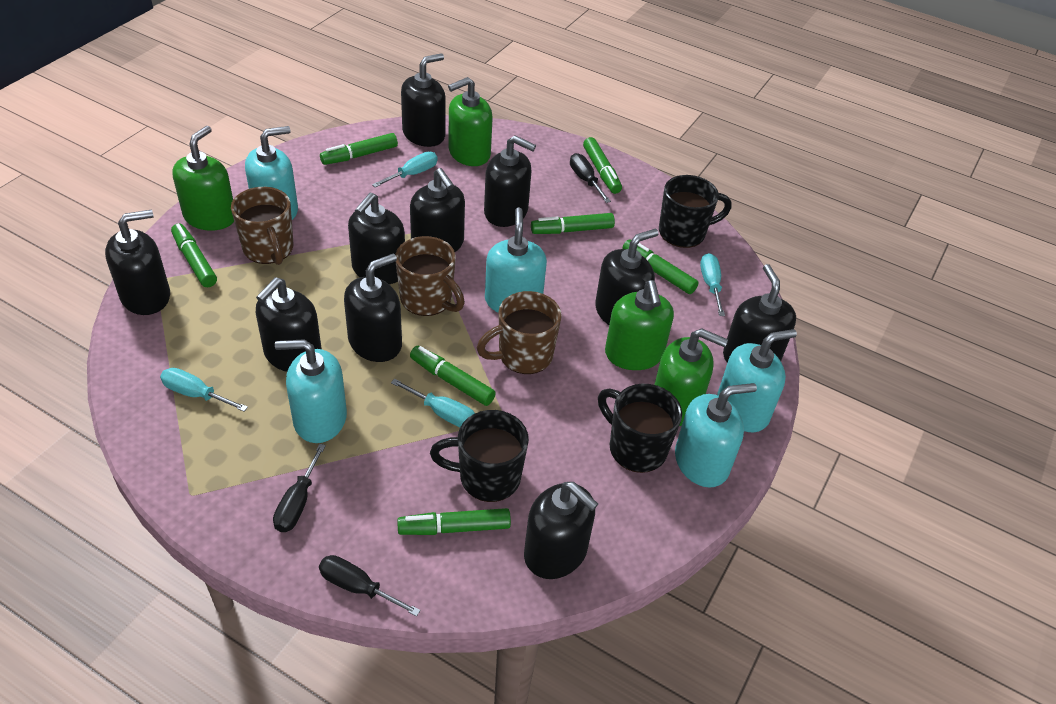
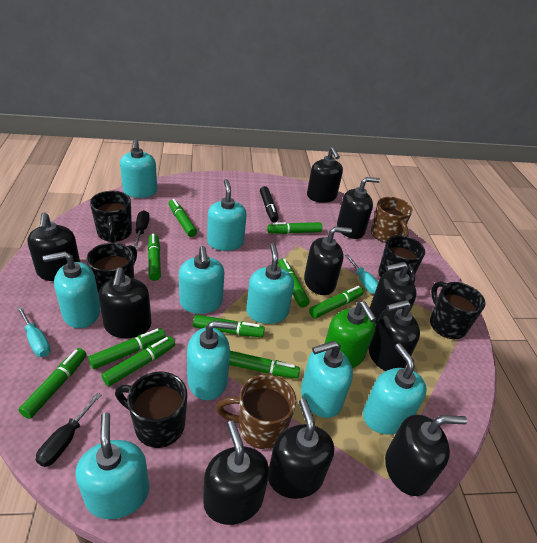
black marker: none = 0 -> [260,186,279,222] = 1
black mug: [430,410,529,502] [598,384,682,473] [659,175,732,248] = 3 -> [86,243,137,296] [90,191,132,243] [115,371,187,448] [379,235,425,283] [430,281,486,339] = 5
black screwdriver: [273,444,326,532] [319,555,421,617] [570,153,611,203] = 3 -> [36,393,101,467] [134,210,150,247] = 2
brown mug: [231,187,293,265] [395,236,465,316] [477,291,562,374] = 3 -> [216,374,296,449] [371,197,413,243] = 2
green marker: [171,223,217,287] [320,133,398,165] [397,508,511,535] [410,346,496,406] [531,213,615,234] [583,137,622,194] [622,239,699,294] = 7 -> [18,348,87,419] [88,328,166,369] [102,336,175,386] [148,234,161,281] [169,199,197,237] [193,315,265,337] [229,351,300,379] [267,222,323,234] [278,258,310,308] [309,286,364,318] = 10
green soap dispenser: [172,126,234,231] [448,77,493,166] [605,280,674,370] [654,328,728,426] = 4 -> [324,301,376,368] = 1
turquoise screwdriver: [160,368,248,412] [372,152,437,187] [391,379,475,427] [700,253,725,316] = 4 -> [17,307,51,357] [345,254,378,294] = 2
turquoise soap dispenser: [245,126,298,220] [275,339,347,443] [485,207,547,312] [675,383,757,488] [717,329,797,432] = 5 -> [43,251,101,328] [76,413,149,519] [120,138,157,198] [179,246,224,314] [187,321,236,400] [207,179,246,251] [246,243,294,324] [301,341,353,418] [363,343,427,435] = 9

